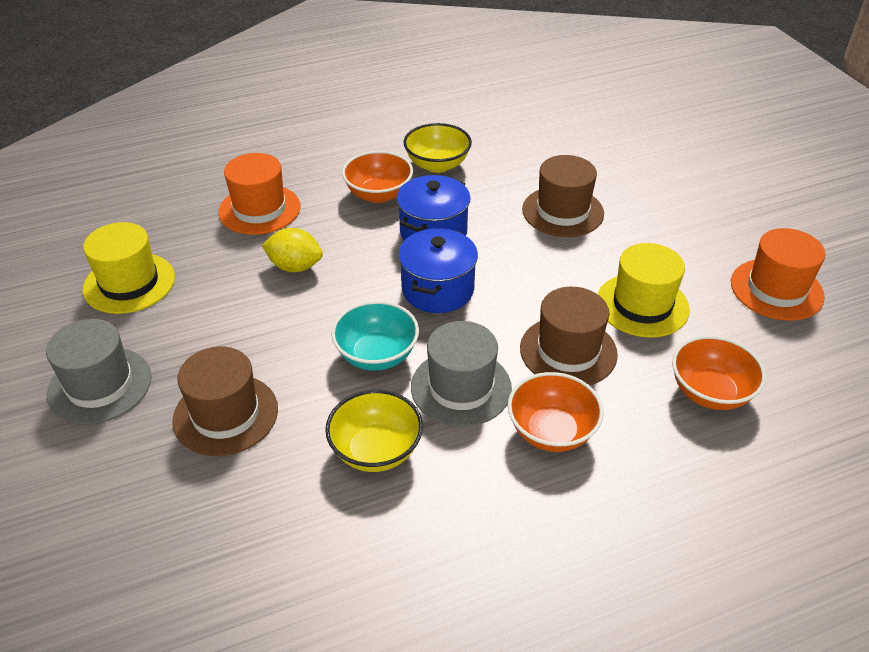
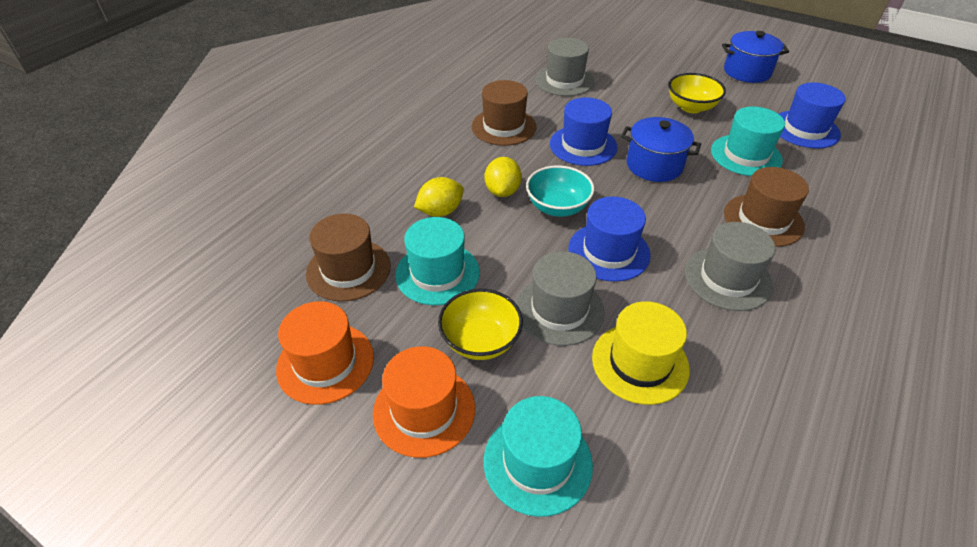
blue hat: none = 0 -> [550,97,618,166] [568,197,651,282] [779,83,846,148] = 3
grey hat: [46,319,152,425] [411,321,512,427] = 2 -> [516,251,605,346] [536,38,595,96] [685,222,775,311] = 3
orange bowl: [342,151,413,203] [508,372,604,452] [672,336,766,410] = 3 -> none = 0
turquoise hat: none = 0 -> [395,217,480,305] [484,396,593,517] [711,107,785,176] = 3
yellow hat: [83,222,175,314] [598,243,690,338] = 2 -> [592,301,690,405] = 1
yellow lemon: [262,228,323,272] = 1 -> [414,177,464,217] [485,157,522,197] = 2

